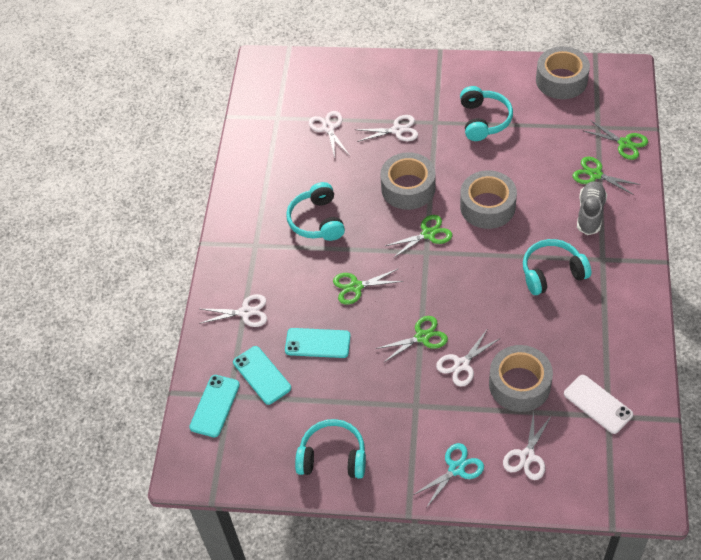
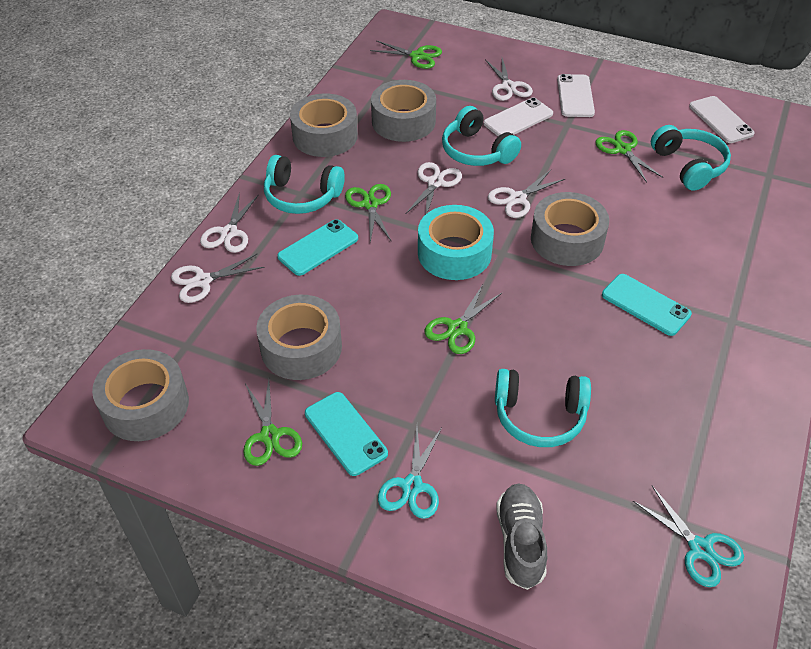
grey tape: [380,152,436,210] [460,170,517,229] [489,345,553,412] [536,46,590,99] = 4 -> [92,349,189,441] [256,295,342,380] [290,93,358,157] [371,80,436,142] [531,192,609,266] = 5
turquoise scissors: [413,443,484,508] = 1 -> [378,427,442,519] [633,486,744,587] = 2
turquoise tape: none = 0 -> [418,205,494,280] = 1
white phone: [564,375,633,434] = 1 -> [484,98,553,136] [557,74,595,117] [689,96,755,143] = 3

